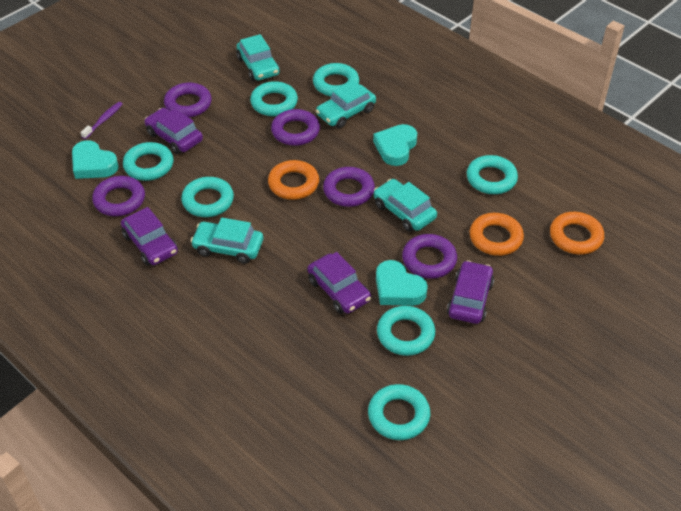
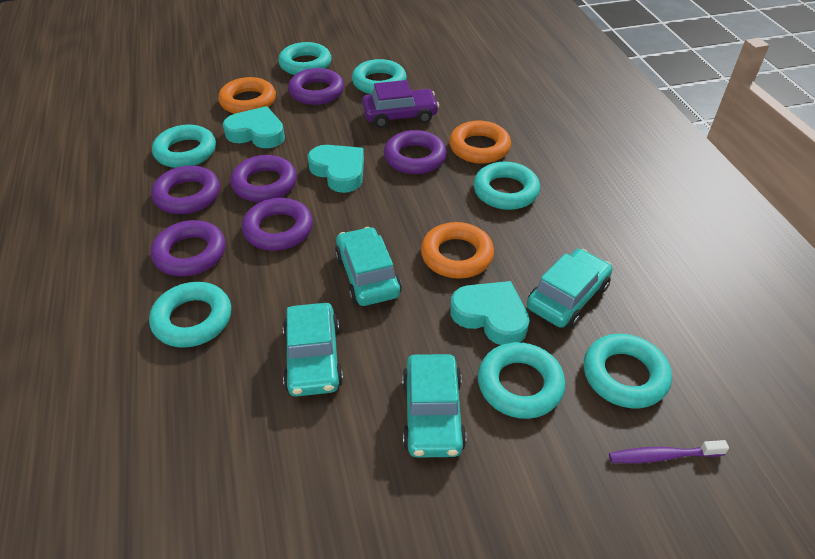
purple car: [121,207,178,266] [144,108,203,154] [307,252,371,314] [447,260,494,324] = 4 -> [362,80,439,128] = 1
purple ring: [92,176,145,216] [164,83,212,117] [271,109,320,146] [323,167,375,207] [402,234,457,279] = 5 -> [151,166,220,214] [151,220,226,276] [230,155,297,202] [242,198,313,251] [288,68,344,105] [384,130,447,174] = 6

